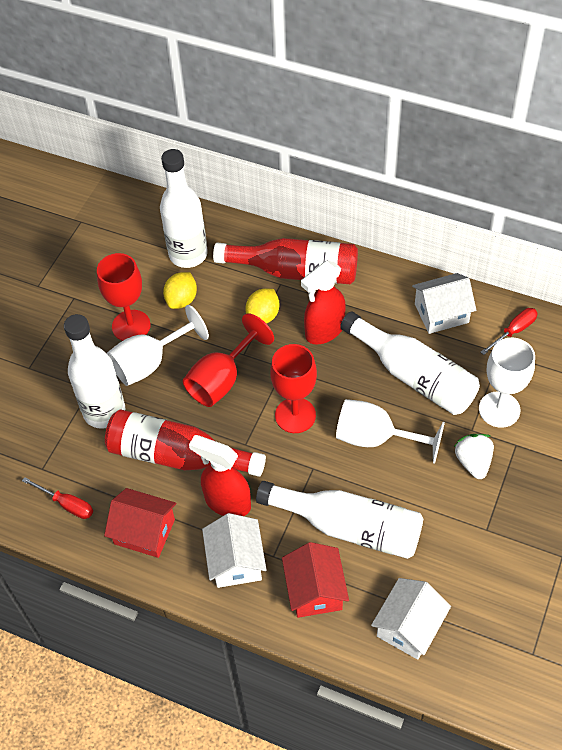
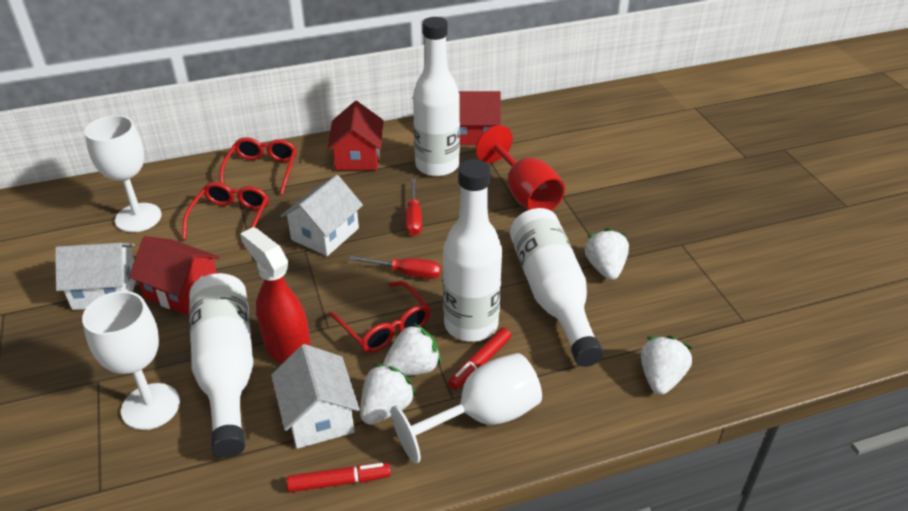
red bottle: [105,409,266,477] [213,238,358,284] = 2 -> none = 0
red glasses: none = 0 -> [182,182,269,248] [220,137,297,195] [328,281,431,353] = 3
red goblet: [97,253,151,341] [183,313,274,407] [270,344,317,433] = 3 -> [476,125,565,211] = 1
red house: [104,488,176,558] [282,542,349,618] = 2 -> [129,236,220,315] [327,101,384,171] [459,91,501,145] = 3
red marker: none = 0 -> [287,463,391,492] [448,328,511,390] = 2
red spray bottle: [189,435,251,516] [301,261,346,345] = 2 -> [240,227,311,364] = 1
white strawberry: [454,434,494,479] = 1 -> [360,363,416,425] [383,323,441,376] [584,228,629,280] [641,336,692,395] = 4
yellow lemon: [163,272,197,309] [245,288,279,324] = 2 -> none = 0

